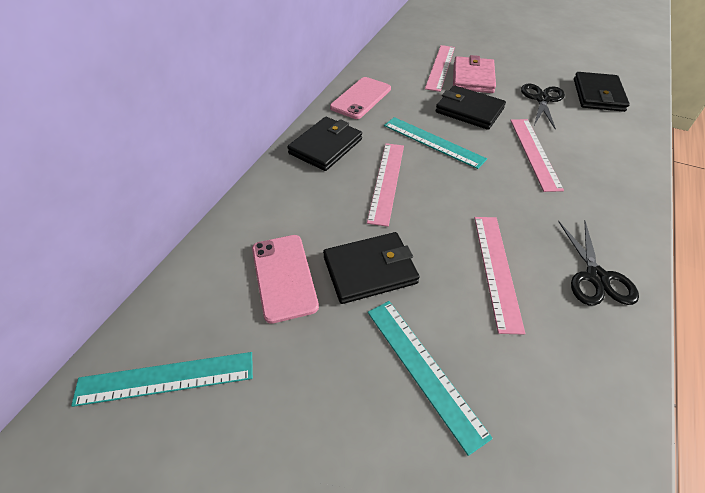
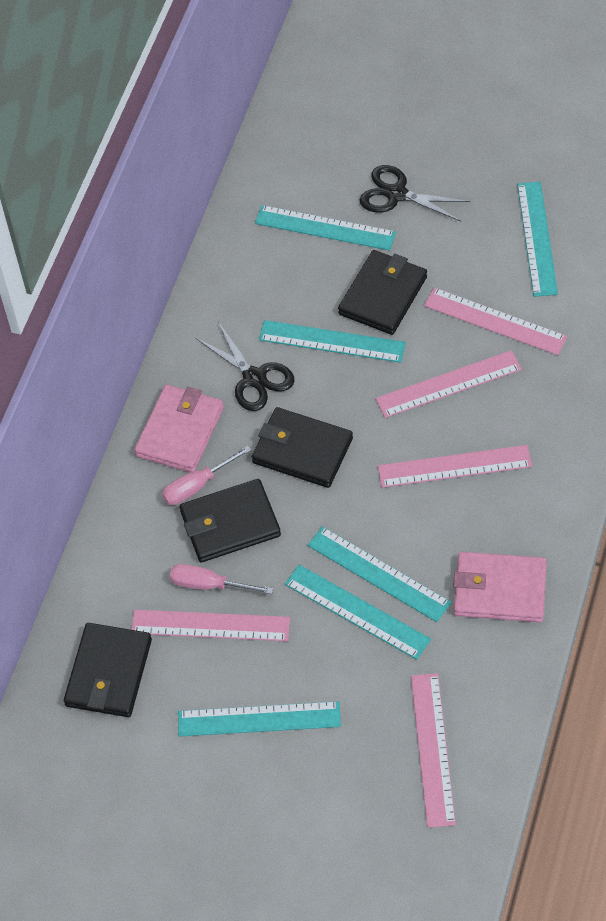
pink phone: [252,235,319,324] [330,77,391,119] = 2 -> none = 0
pink ruler: [367,143,404,227] [425,45,455,92] [474,217,525,335] [510,119,564,192] = 4 -> [131,610,290,641] [376,350,522,418] [378,445,532,488] [411,673,456,828] [424,288,567,355] = 5
pink screwdriver: none = 0 -> [162,446,252,505] [170,564,273,594] = 2
pink wallet: [453,55,496,93] = 1 -> [134,385,224,472] [453,552,547,622] = 2
turquoise ruler: [71,352,253,407] [368,301,493,456] [384,117,487,169] = 3 -> [178,701,341,737] [255,205,396,251] [259,320,406,363] [285,565,431,660] [308,526,451,622] [517,182,558,297] = 6

